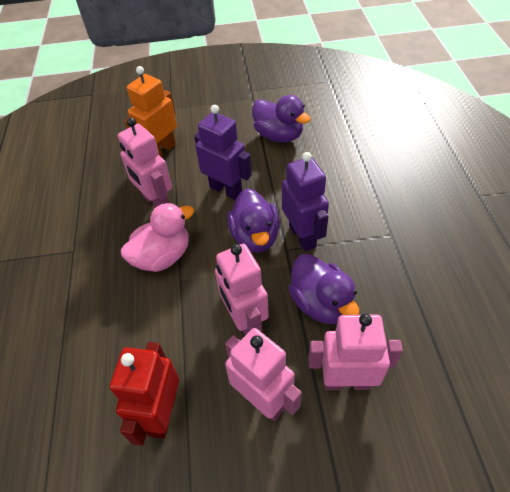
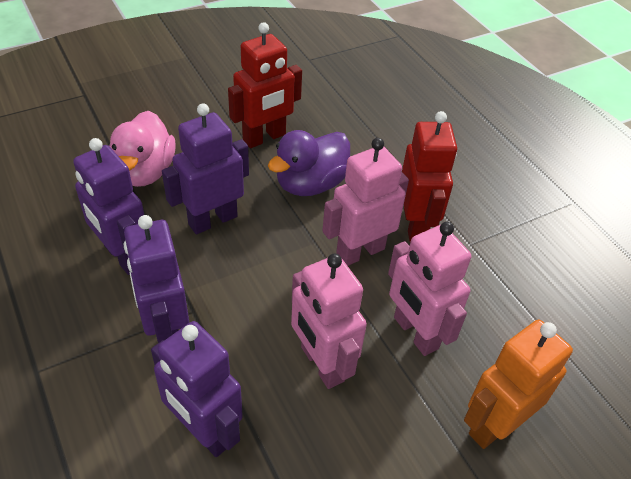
pink robot: [118,118,172,208] [215,244,269,335] [225,328,302,421] [308,314,403,390] = 4 -> [291,254,367,389] [322,138,409,266] [388,222,471,356] = 3
purple duck: [227,188,280,253] [252,95,311,143] [288,254,359,324] = 3 -> [268,130,350,196] = 1
purple robot: [194,105,252,200] [282,152,329,252] = 2 -> [73,138,144,275] [124,215,189,343] [151,321,243,457] [162,103,249,234] = 4
red robot: [110,342,179,446] = 1 -> [228,22,302,148] [402,111,457,242] = 2

